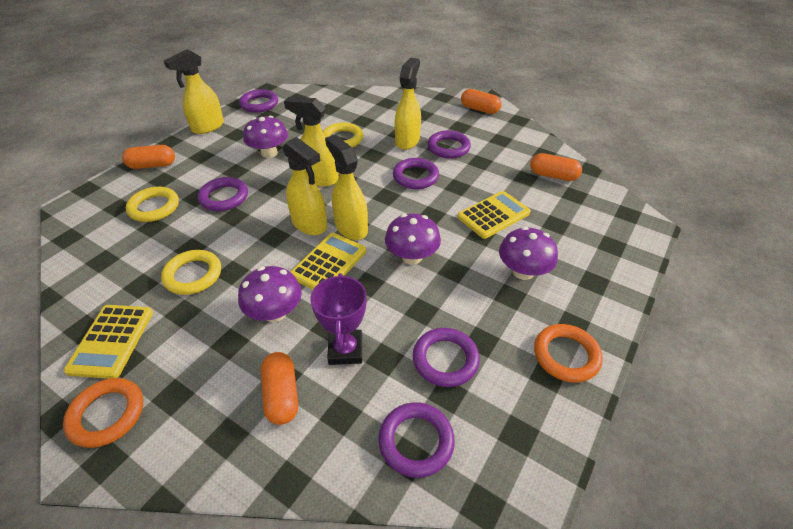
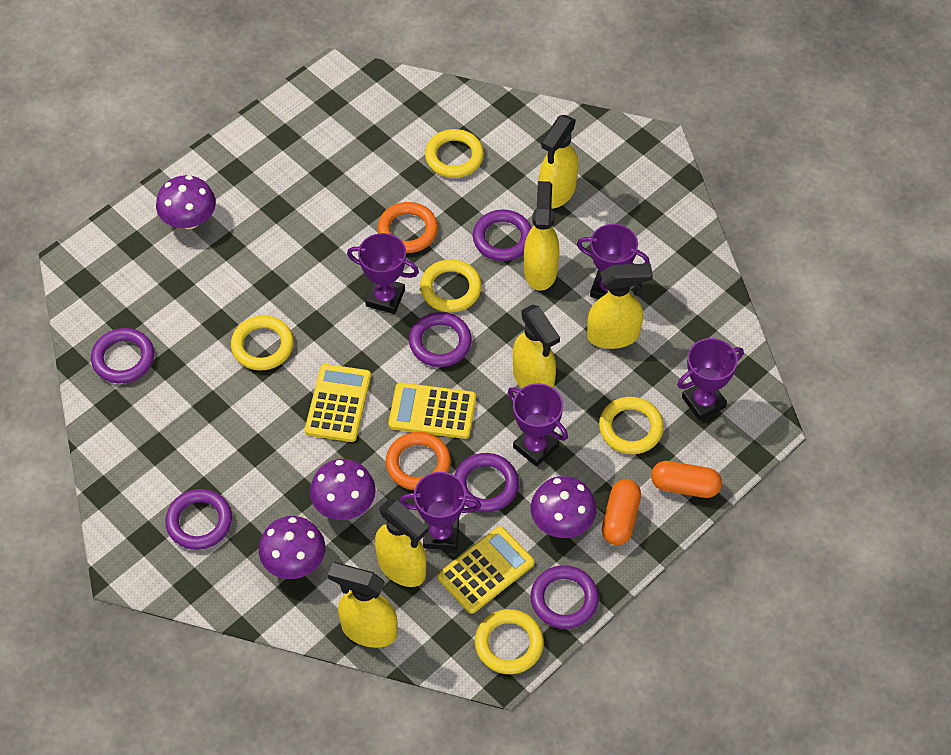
orange capsule: [122,145,175,169] [261,352,298,425] [461,89,501,114] [530,153,582,181] = 4 -> [602,479,641,545] [651,461,722,498] = 2
purple trophy: [310,273,367,365] = 1 -> [347,233,419,314] [399,472,481,550] [508,383,568,467] [577,224,650,299] [677,338,744,421] = 5
yellow ring: [126,187,179,222] [161,250,221,295] [323,122,363,148] = 3 -> [231,315,294,370] [420,259,482,312] [425,129,484,178] [475,609,544,674] [599,397,664,454] = 5
yellow spray bottle: [164,49,224,134] [283,137,327,235] [284,97,339,187] [325,135,368,240] [395,58,421,150] = 5 -> [328,562,398,648] [375,498,428,587] [513,305,560,389] [524,181,560,291] [538,115,578,209] [587,264,653,349] = 6

